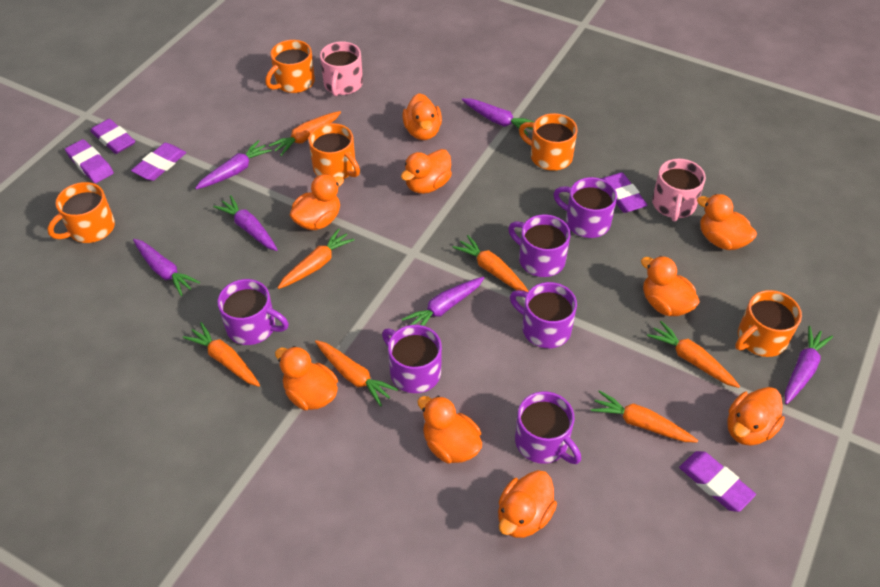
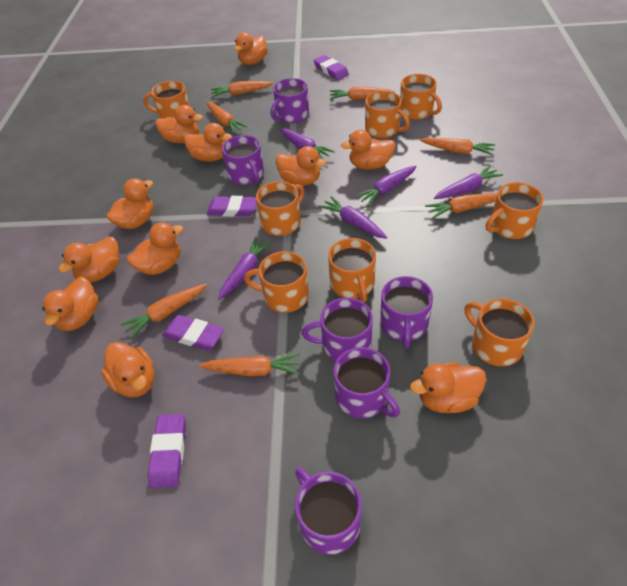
orange duck: [275,346,338,410] [290,174,344,230] [401,149,452,194] [402,93,442,140] [418,396,482,463] [498,470,557,538] [641,256,700,316] [697,194,757,250] [727,387,785,446] = 9 -> [42,276,99,331] [59,237,119,282] [101,342,154,398] [107,178,153,229] [127,222,183,275] [156,105,203,143] [184,123,232,162] [234,32,268,65] [276,146,327,186] [341,130,395,170] [410,363,486,413] = 11
orange mug: [47,182,115,243] [265,40,315,93] [308,123,360,179] [519,113,578,171] [735,290,802,357] = 5 -> [143,81,190,118] [244,251,309,313] [256,181,305,236] [328,238,376,302] [365,91,410,138] [400,74,442,120] [464,298,535,366] [486,182,543,239] = 8
pink mug: [320,41,363,96] [652,159,706,222] = 2 -> none = 0
purple carrot: [133,239,200,296] [195,140,272,189] [213,195,278,251] [402,277,484,326] [462,98,535,135] [785,326,833,404] = 6 -> [218,237,273,300] [279,128,335,159] [318,196,387,239] [355,166,417,206] [434,165,503,199] = 5
purple eraser: [65,139,114,183] [91,119,135,154] [131,143,187,181] [601,172,647,213] [679,451,756,512] = 5 -> [148,414,186,488] [162,315,224,350] [207,196,257,217] [313,55,349,80] = 4

